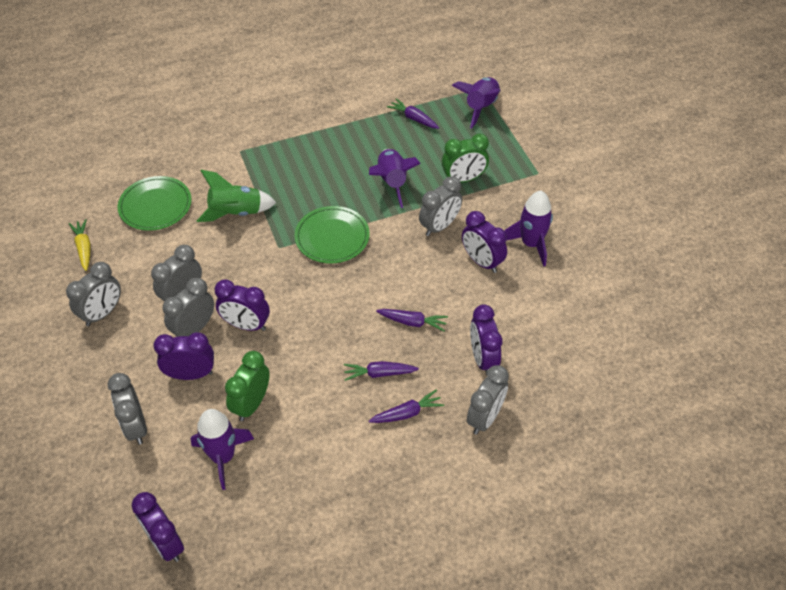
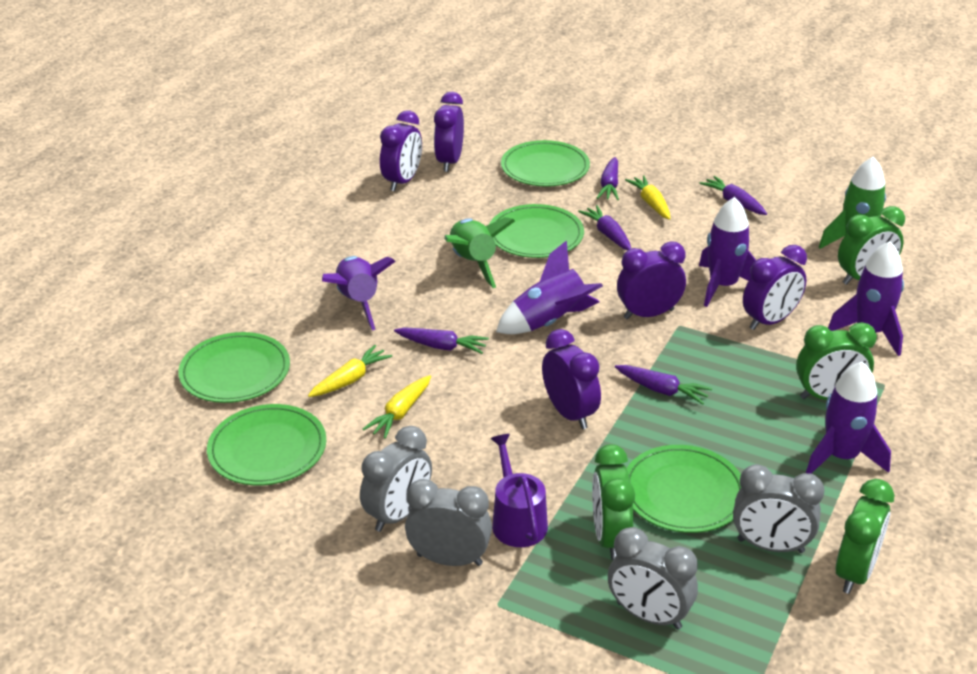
green clock: [225,351,270,421] [442,133,489,183] = 2 -> [592,444,635,560] [796,322,877,400] [836,479,894,594] [838,206,905,285] = 4
green plate: [117,176,192,231] [295,206,370,263] = 2 -> [178,332,290,403] [207,404,326,486] [490,204,584,258] [501,140,590,187] [627,445,741,533] = 5
green rocket: [197,170,276,222] = 1 -> [444,217,515,288] [819,157,886,249] = 2
grey clock: [66,262,121,326] [107,373,147,445] [151,245,202,301] [163,278,214,337] [419,176,462,236] [467,365,509,435] = 6 -> [360,426,432,532] [405,479,492,566] [608,527,698,629] [733,464,825,553] = 4
purple carrot: [344,361,419,381] [369,390,444,423] [376,309,448,332] [387,99,439,129] = 4 -> [394,327,489,354] [578,205,631,250] [597,157,619,200] [615,365,712,404] [699,176,767,215] = 5
purple rocket: [191,409,254,490] [369,149,421,208] [452,77,501,129] [505,191,553,267] = 4 -> [322,256,396,330] [496,240,603,334] [699,197,756,307] [806,361,891,474] [828,241,904,356] = 5
purple watering can: none = 0 -> [490,434,548,547] = 1
yellow carrot: [69,219,91,271] = 1 -> [308,345,392,397] [363,375,431,439] [625,175,671,220] = 3

